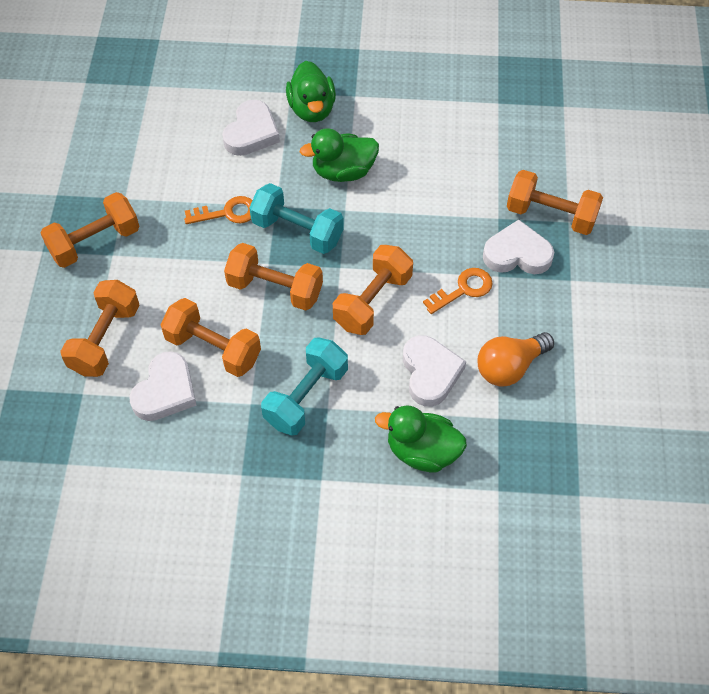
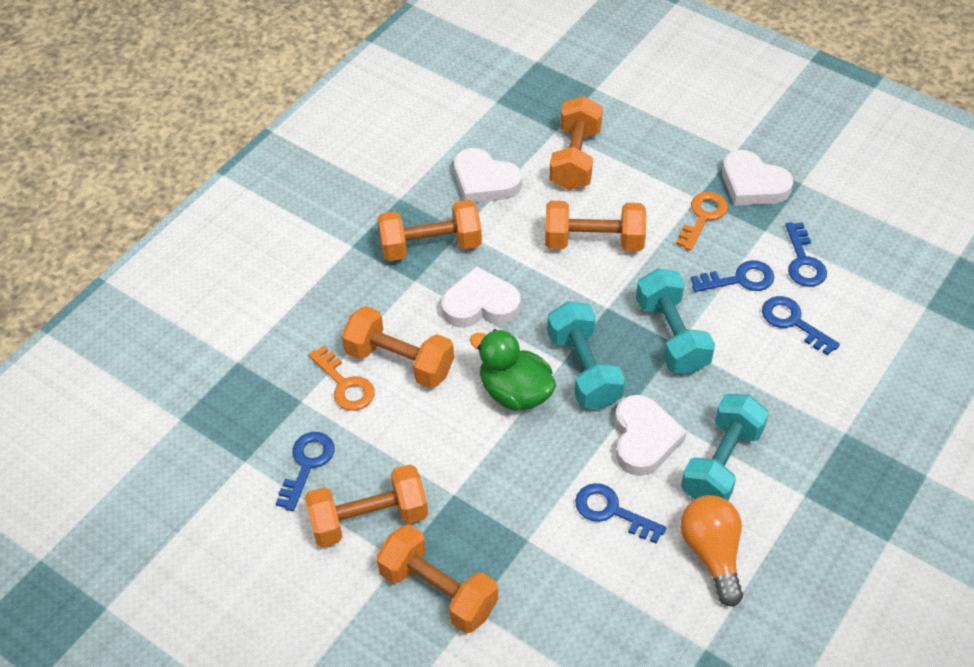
blue key: none = 0 -> [276,432,335,511] [575,483,666,544] [691,260,774,292] [762,296,840,355] [785,222,827,287] = 5
green duck: [286,61,336,122] [300,128,379,182] [375,405,467,473] = 3 -> [470,329,556,411] = 1
turquoise dumbbell: [249,183,344,254] [261,337,348,436] = 2 -> [547,301,625,409] [636,268,715,374] [681,394,769,501] = 3

